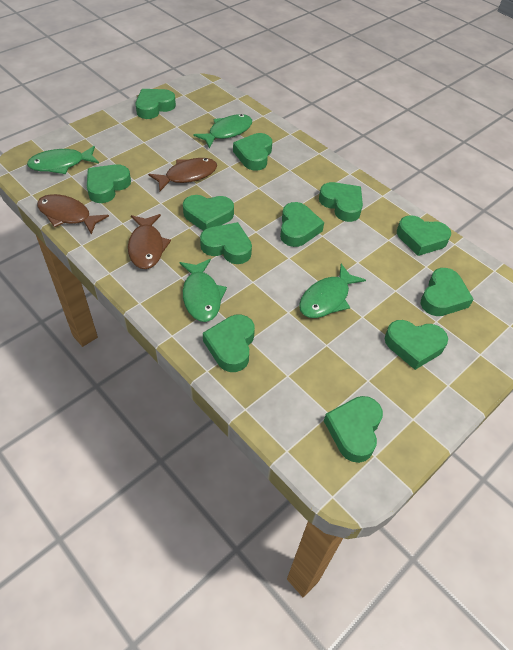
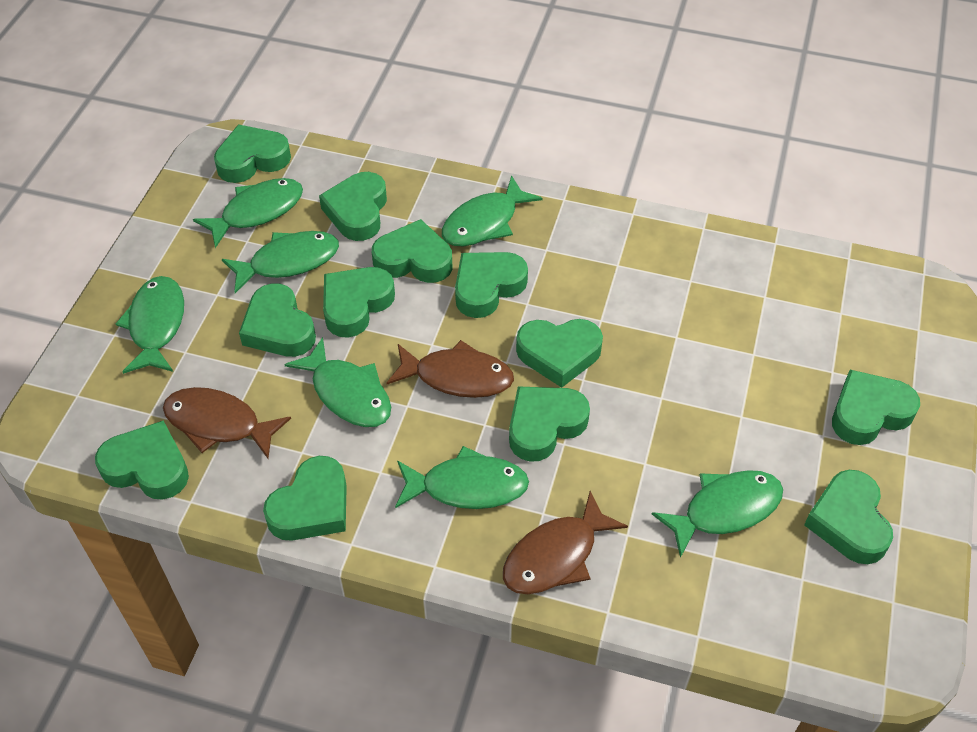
green fish: [27,146,99,174] [179,259,227,322] [193,114,252,149] [299,264,366,318] = 4 -> [115,276,184,374] [193,178,303,248] [222,231,339,293] [284,337,391,427] [395,446,529,509] [442,175,543,246] [652,470,783,558] = 7

